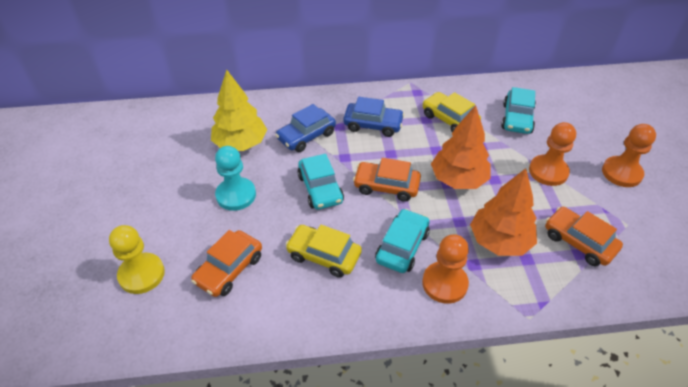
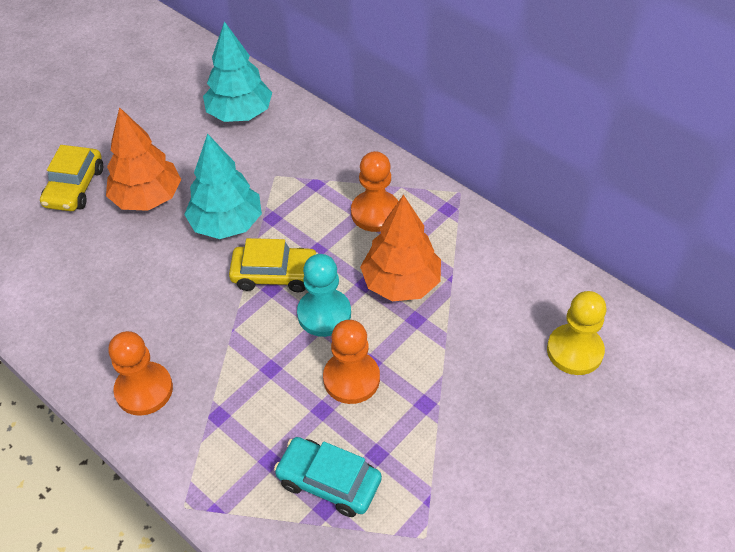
blue car: [275,104,336,152] [343,97,404,137] = 2 -> none = 0
orange car: [191,230,262,297] [353,158,421,202] [545,207,623,266] = 3 -> none = 0
turquoise car: [297,154,344,210] [375,209,430,273] [501,87,536,134] = 3 -> [274,437,382,517] = 1
turquoise tree: none = 0 -> [184,133,262,239] [203,21,272,122] = 2
yellow tree: [211,69,267,151] = 1 -> none = 0

